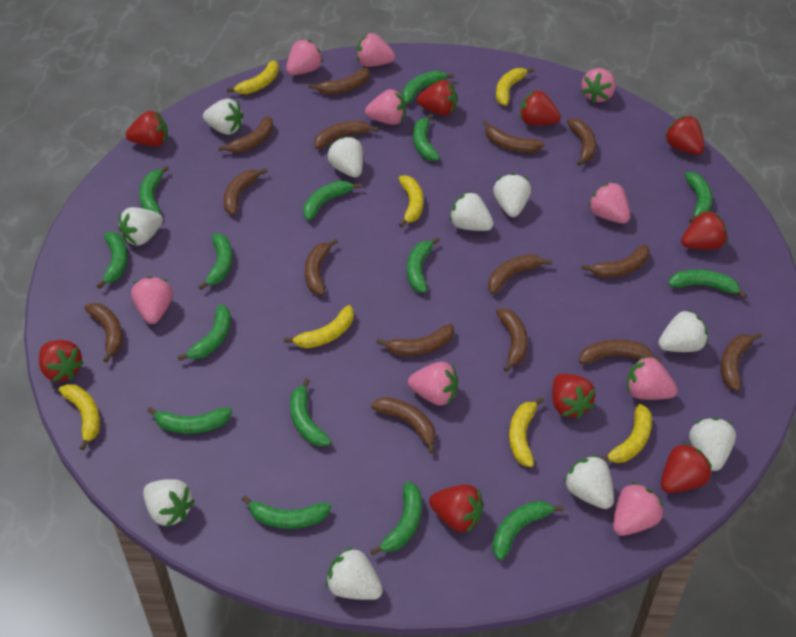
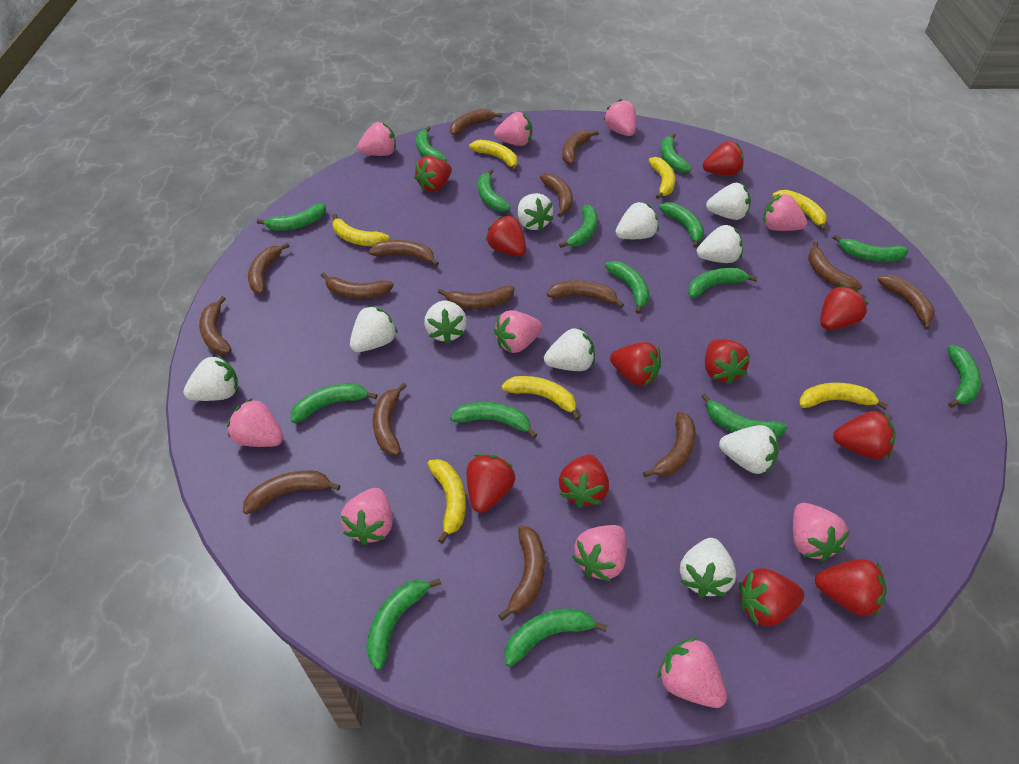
pink strawberry: [131,276,173,324] [286,39,323,75] [357,33,395,67] [365,89,406,125] [408,362,458,406] [581,68,616,103] [588,182,630,224] [613,482,664,536] [627,356,678,400] = 9 -> [227,398,284,447] [341,488,393,545] [357,122,396,156] [494,112,532,146] [494,310,542,353] [572,525,627,582] [604,99,636,136] [658,637,727,708] [763,194,807,231] [793,503,850,561] = 10
red strawberry: [39,340,84,382] [126,111,168,147] [417,80,457,116] [429,484,484,533] [520,90,561,125] [552,373,595,419] [661,442,712,493] [664,116,705,155] [681,211,727,250] = 9 -> [414,156,452,192] [467,454,515,513] [486,216,526,256] [559,454,609,508] [610,342,661,386] [703,141,744,176] [705,339,750,384] [739,568,804,627] [815,559,887,617] [820,285,869,330] [833,411,896,459] = 11

